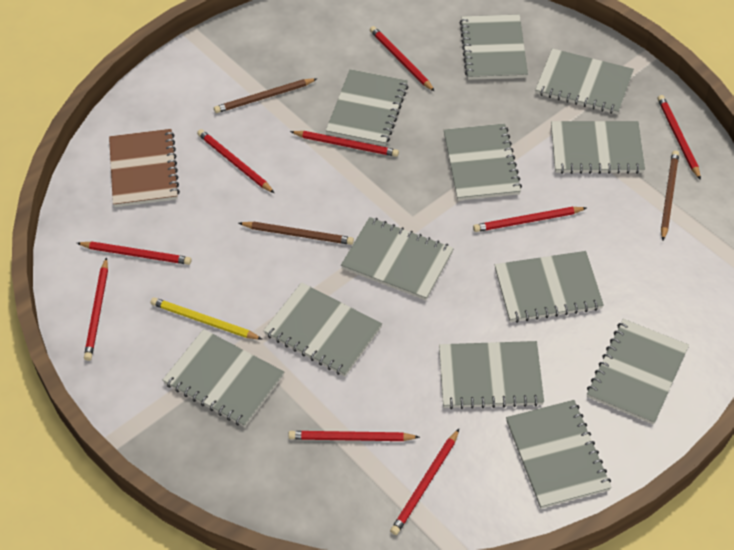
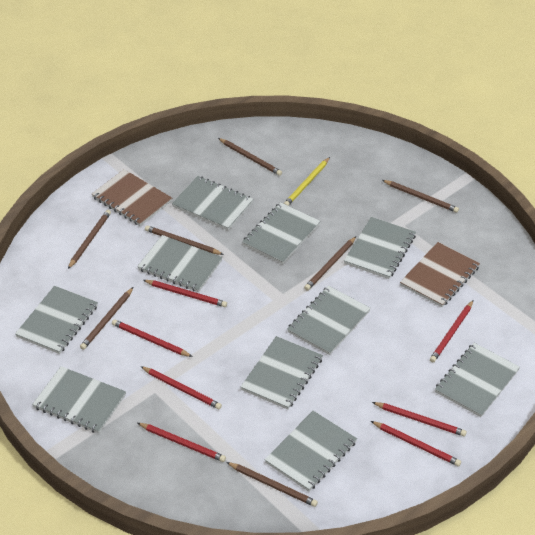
brown notebook: [109,129,180,207] = 1 -> [92,169,172,226] [400,242,480,307] = 2
brown pencil: [214,78,317,113] [239,221,354,245] [661,150,679,240] = 3 -> [68,210,111,269] [80,287,133,350] [145,226,224,255] [218,138,282,176] [226,462,318,507] [304,237,356,290] [382,180,459,213] = 7
grey notebook: [163,329,284,427] [263,282,382,376] [326,69,408,146] [341,217,454,300] [439,341,544,409] [444,124,522,201] [460,15,528,80] [495,251,604,323] [506,400,612,509] [535,48,634,115] [551,121,645,174] [587,319,689,425] = 12 -> [15,286,98,354] [32,366,126,434] [137,235,223,292] [172,176,254,230] [241,336,323,410] [242,202,320,264] [265,411,357,492] [287,286,371,355] [344,217,416,279] [435,343,520,417] = 10
red pencil: [77,241,191,265] [84,257,108,361] [197,129,274,193] [288,431,420,441] [290,131,399,157] [370,26,435,92] [390,429,459,535] [473,207,586,232] [657,95,701,180] = 9 -> [112,320,192,357] [138,423,226,462] [140,366,222,409] [143,280,227,307] [371,421,461,466] [372,402,467,436] [430,301,473,362] = 7

